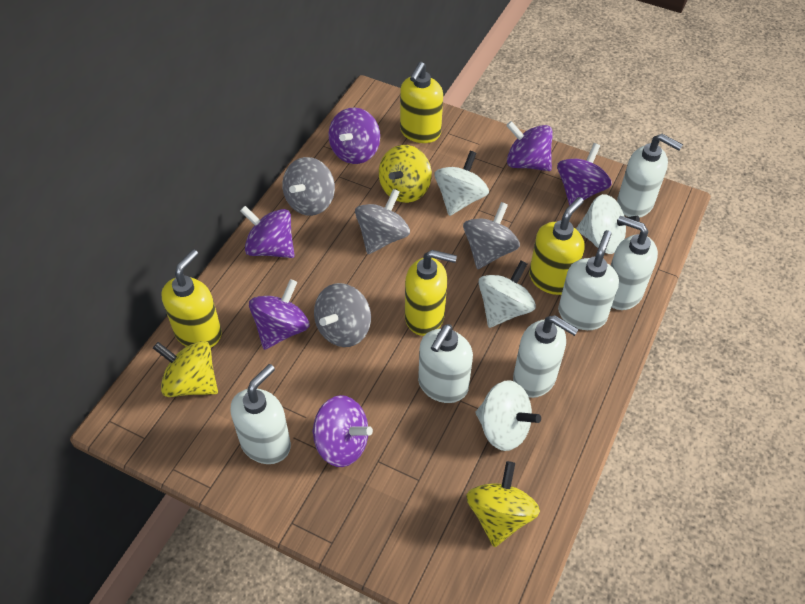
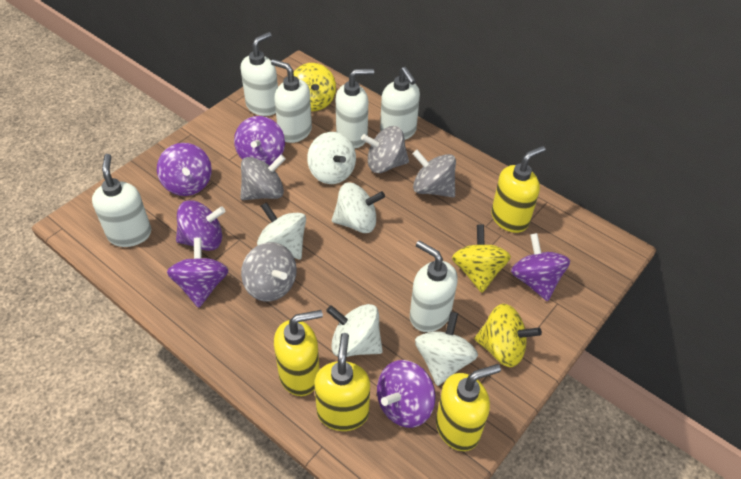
white spinning top: [435,151,489,216] [475,380,541,451] [478,261,536,328] [576,194,640,254] = 4 -> [257,202,306,259] [307,132,356,184] [326,304,383,357] [332,183,385,233] [415,312,478,386] = 5

